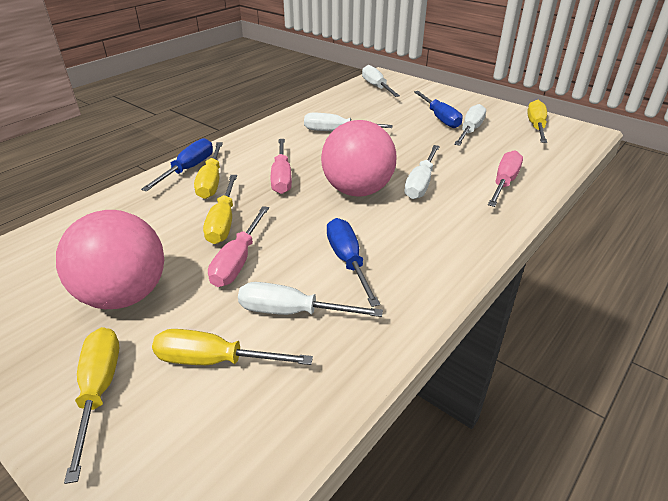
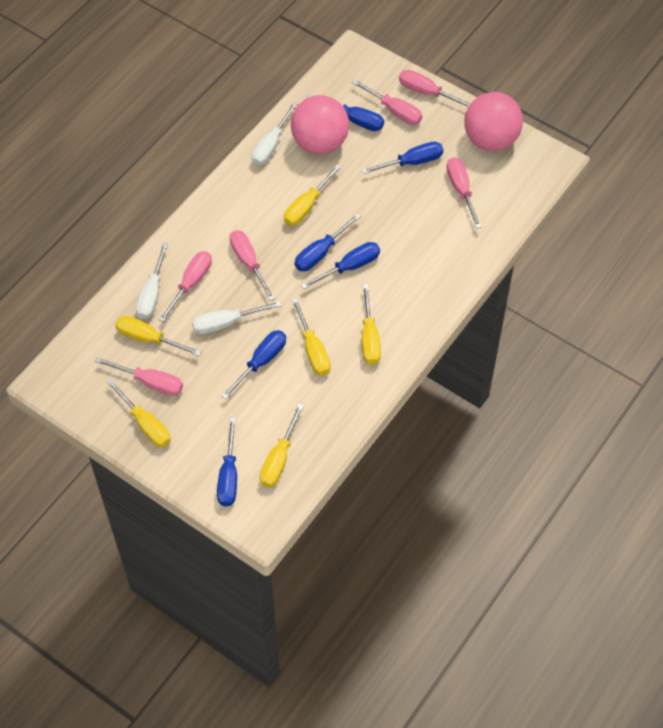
blue screwdriver: [141,138,213,192] [327,218,380,307] [414,91,463,128] = 3 -> [217,418,237,506] [221,330,286,399] [295,213,361,271] [301,242,380,289] [307,94,384,131] [362,142,443,174] = 6
pink screwdriver: [208,206,269,287] [271,139,292,194] [488,150,523,207] = 3 -> [95,357,183,396] [159,251,212,322] [230,230,275,301] [352,79,422,125] [399,70,471,107] [447,157,481,229] = 6
white screwdriver: [238,282,383,317] [304,113,392,131] [362,65,400,97] [404,145,440,199] [454,104,486,146] = 5 -> [136,243,168,319] [192,301,282,334] [251,102,298,165] = 3
yellow screwdriver: [64,327,119,484] [152,329,313,365] [194,142,223,199] [203,175,237,244] [527,100,547,143] = 5 -> [106,379,171,447] [115,316,201,356] [260,404,304,487] [284,165,341,226] [292,298,331,376] [362,284,381,365] = 6

